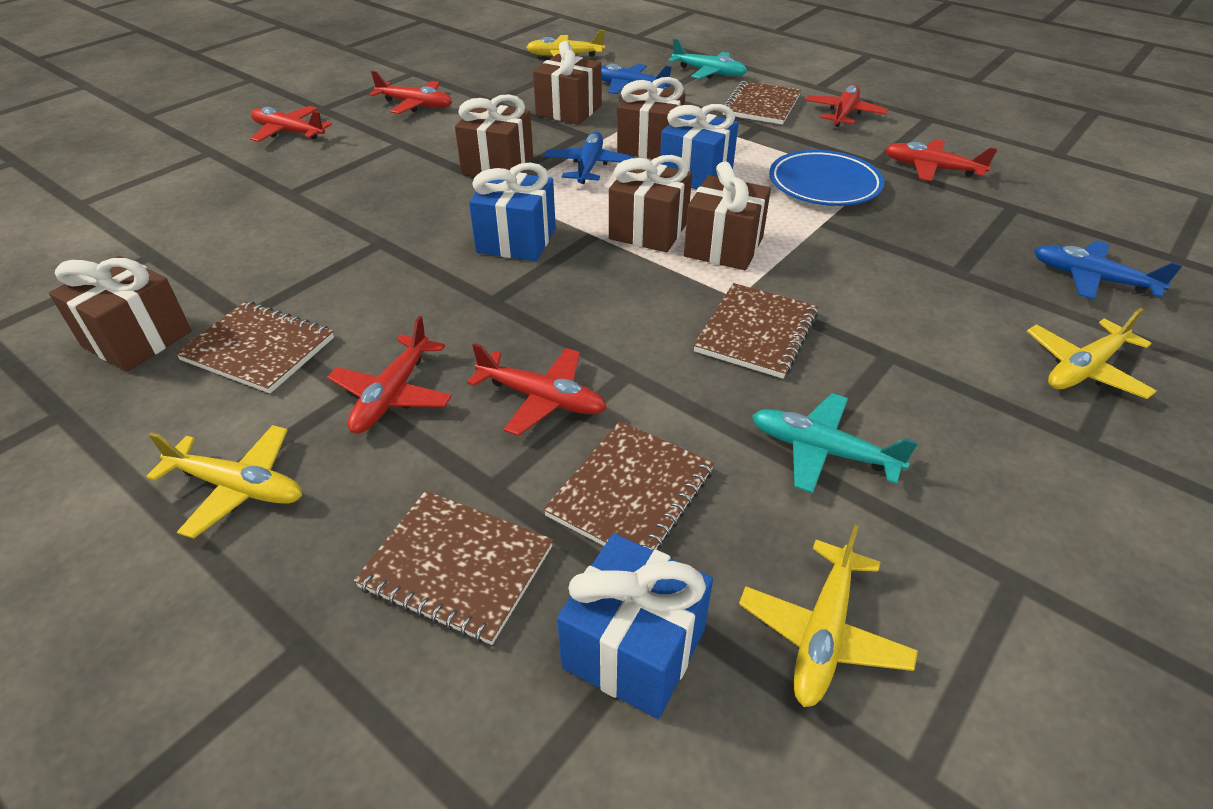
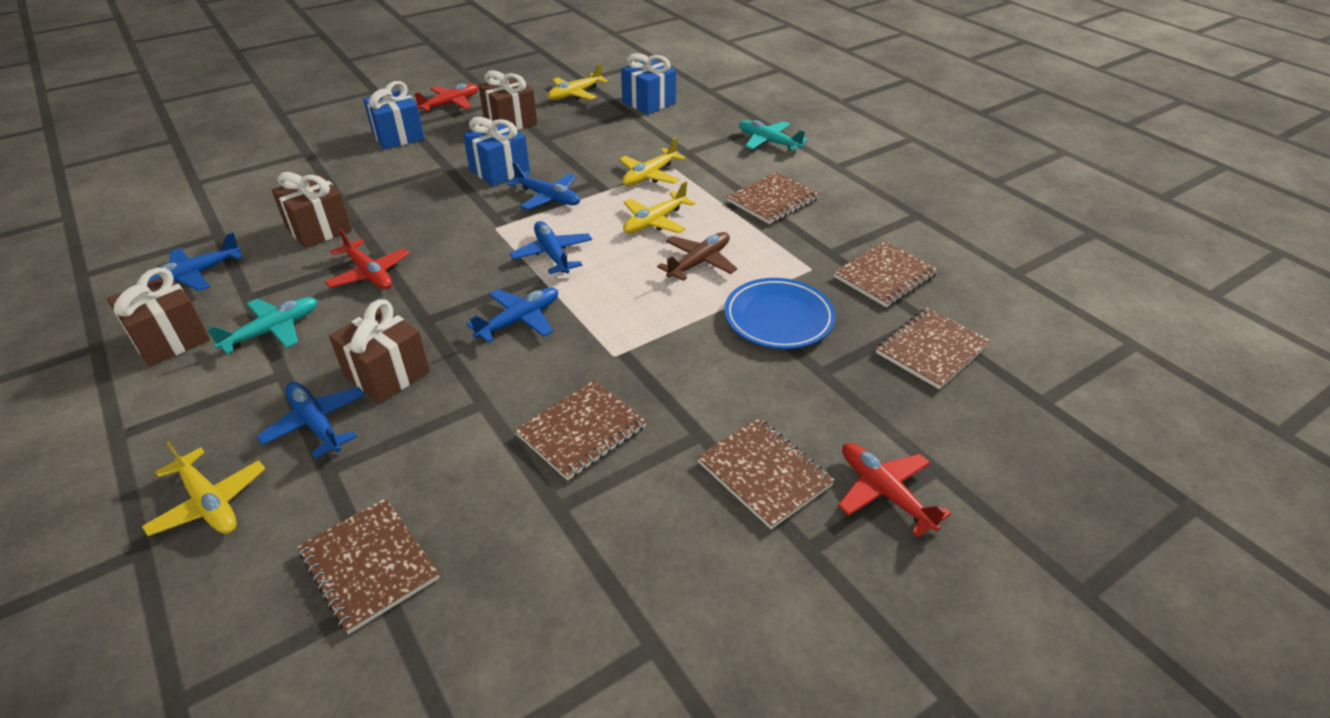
blue plane: [544,131,635,184] [601,64,673,94] [1034,240,1182,299] = 3 -> [148,232,243,291] [257,382,365,458] [467,287,558,343] [507,162,580,210] [510,221,592,274] = 5
brown gift: [49,256,191,372] [455,94,533,176] [533,41,602,125] [609,155,692,252] [617,77,685,159] [684,162,771,270] = 6 -> [107,267,210,366] [272,172,352,248] [329,299,430,404] [479,70,537,130] = 4
brown notebook: [175,301,334,393] [354,491,553,645] [543,421,714,551] [693,283,818,379] [723,81,801,125] = 5 -> [297,498,439,634] [515,380,647,481] [697,418,835,529] [727,172,820,224] [834,241,939,307] [876,308,991,389] = 6
brown plane: none = 0 -> [657,232,737,281] = 1
red plane: [250,106,332,142] [327,316,452,433] [369,71,452,114] [467,343,607,436] [805,84,888,127] [885,139,997,181] = 6 -> [325,228,410,289] [414,84,478,112] [838,443,951,537] = 3

